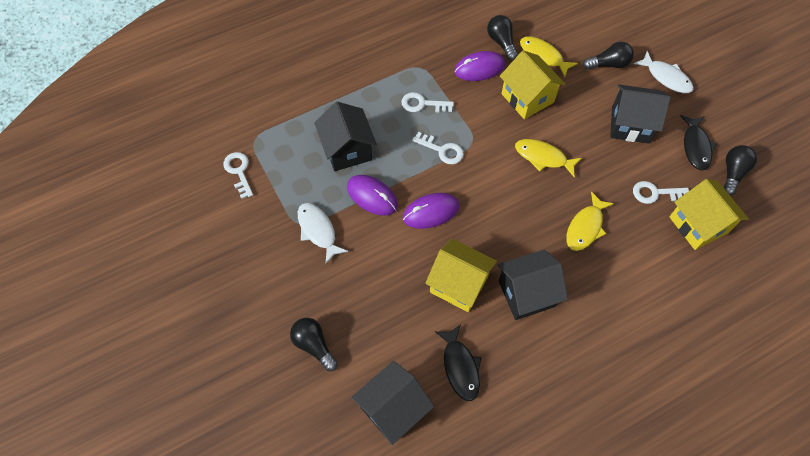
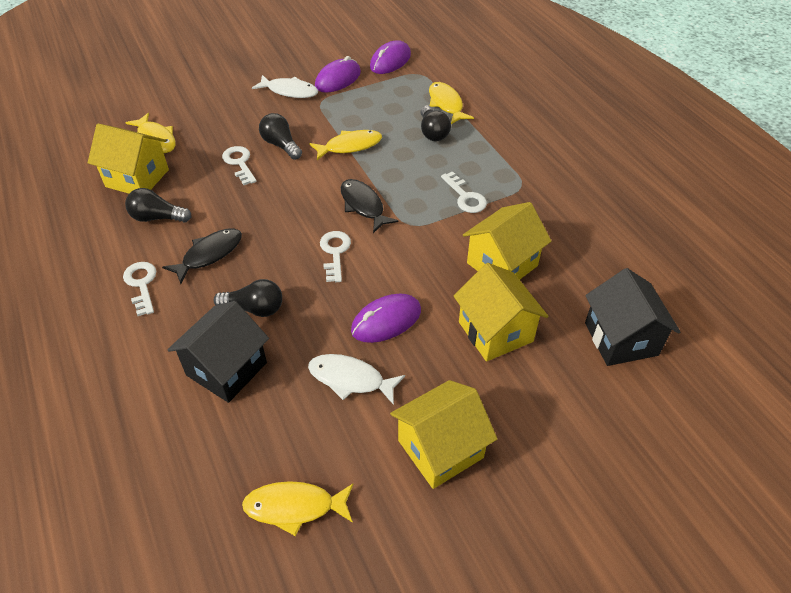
black house: [314,102,377,171] [351,361,434,445] [498,250,568,320] [610,84,671,144] = 4 -> [167,301,269,403] [585,268,680,366] = 2
yellow fish: [515,139,582,177] [520,36,578,77] [566,192,614,251] = 3 -> [125,113,176,153] [242,481,353,536] [309,130,382,160] [429,82,474,124] = 4
yellow house: [425,238,497,312] [500,50,566,119] [669,179,749,250] = 3 -> [88,123,169,194] [390,380,497,489] [454,263,548,361] [463,202,551,280] = 4

